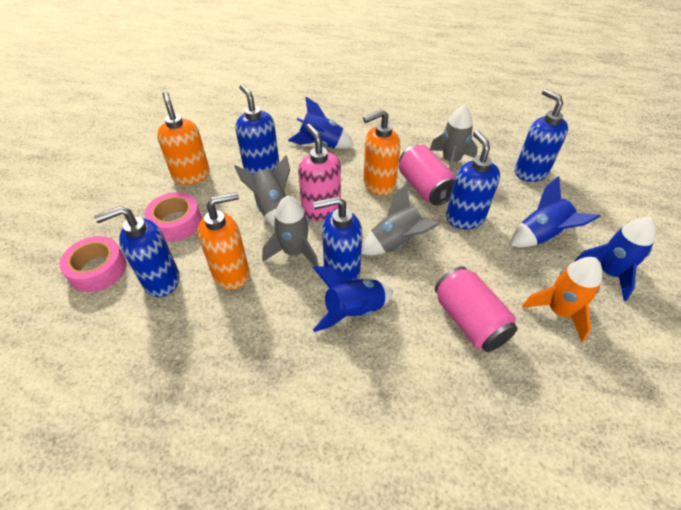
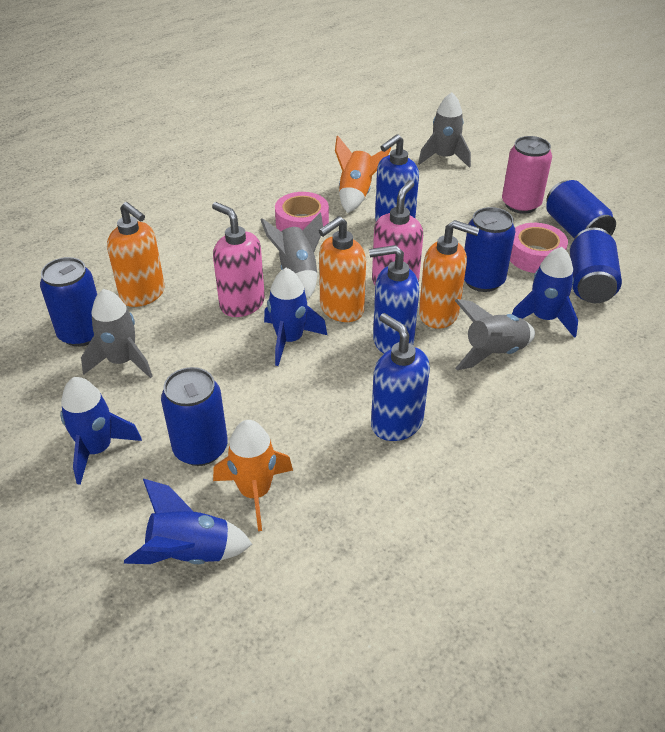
blue can: none = 0 -> [40,257,97,347] [161,367,228,466] [464,207,515,292] [546,180,616,238] [570,228,622,303] = 5
blue soap dispenser: [94,206,180,297] [235,84,279,175] [313,196,362,280] [446,130,500,229] [515,89,568,182] = 5 -> [369,245,419,353] [371,313,430,441] [375,134,419,221] = 3
orange rocket: [522,257,602,342] = 1 -> [213,420,293,531] [335,136,391,213] = 2
pink can: [399,145,455,206] [435,266,518,352] = 2 -> [502,136,552,214] = 1
pink soap dispenser: [298,124,341,221] = 1 -> [212,202,265,317] [372,180,423,285] = 2

